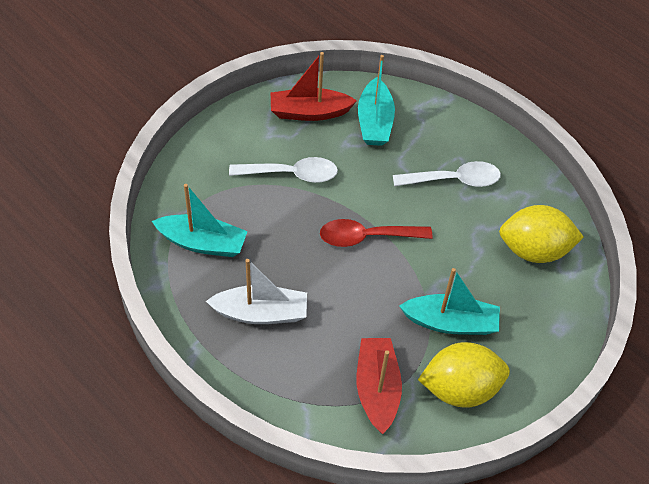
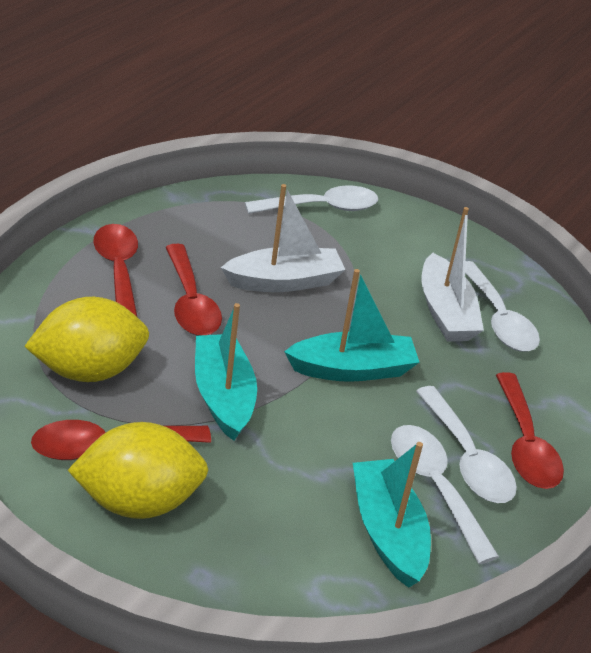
red boat: [271,52,357,121] [357,338,402,434] = 2 -> none = 0
red spoon: [320,219,433,247] = 1 -> [31,420,211,460] [93,224,138,316] [165,244,222,336] [496,372,564,489] = 4
white boat: [206,259,307,324] = 1 -> [221,184,345,292] [422,207,484,342] = 2
white spoon: [229,157,338,183] [393,161,501,187] = 2 -> [245,185,378,214] [391,425,499,564] [416,386,517,503] [465,261,540,352] = 4

